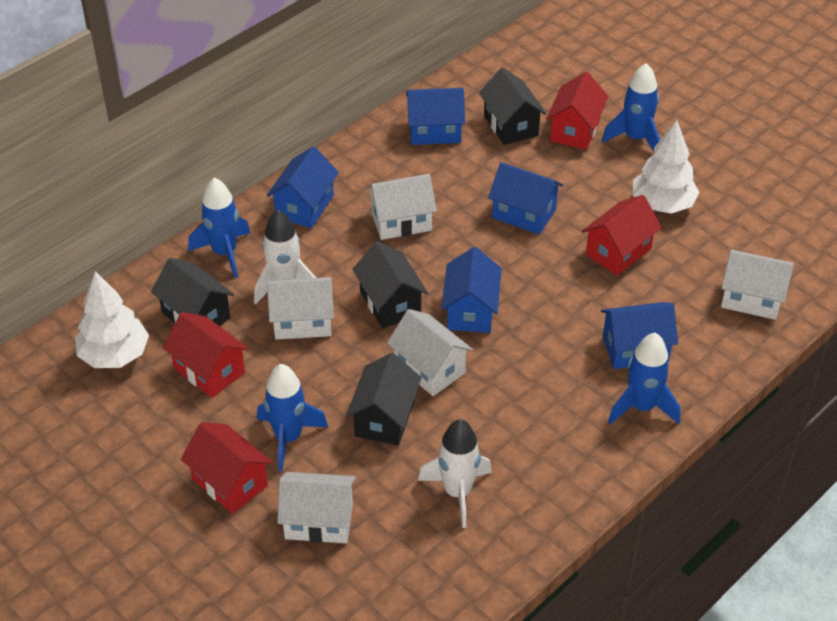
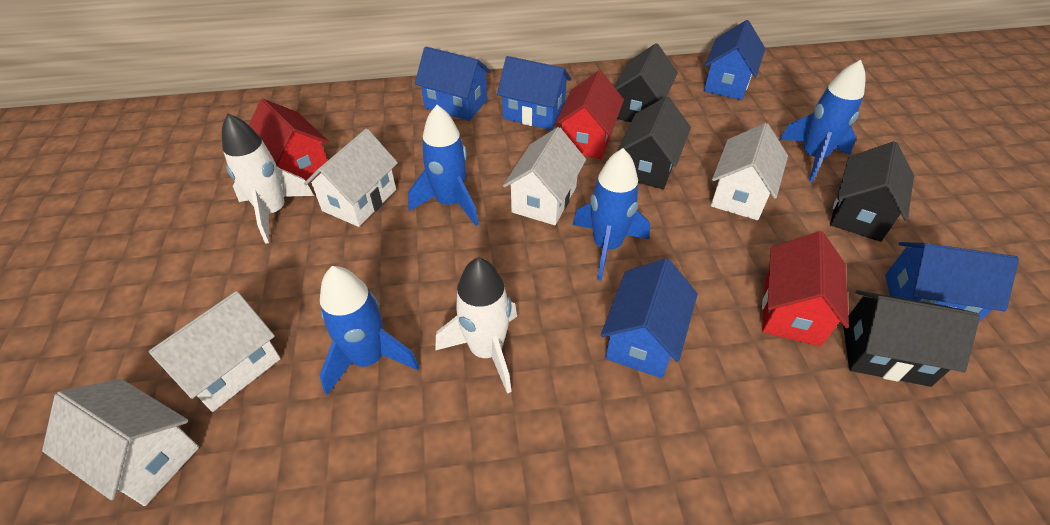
red house: [163,312,249,398] [181,422,273,514] [546,72,609,150] [582,195,662,276] = 4 -> [249,99,329,181] [555,71,624,159] [762,231,849,347] = 3
white tree: [75,271,149,368] [633,120,699,214] = 2 -> none = 0

